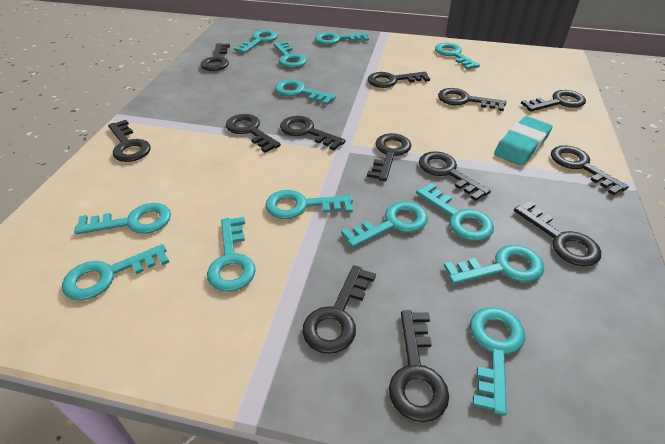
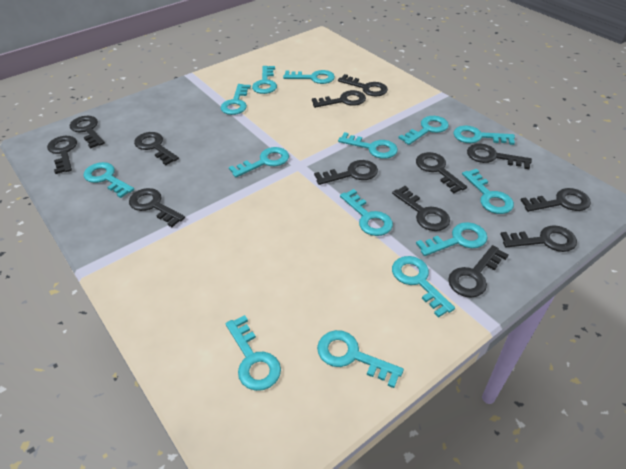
turquoise eraser: [494,116,552,166] = 1 -> none = 0
turquoise key: [62,244,169,301] [74,203,171,234] [207,217,256,292] [234,30,278,53] [265,190,353,219] [274,41,307,68] [275,79,336,105] [315,32,369,45] [341,201,428,248] [416,183,494,241] [435,43,480,70] [444,245,544,285] [470,307,525,416] = 13 -> [84,162,134,198] [221,84,251,115] [226,315,281,391] [229,147,289,178] [252,66,277,94] [283,70,335,84] [317,330,404,388] [338,132,398,159] [340,189,393,236] [392,256,455,318] [398,116,449,145] [416,222,488,256] [453,125,515,145] [462,169,514,214] = 14

